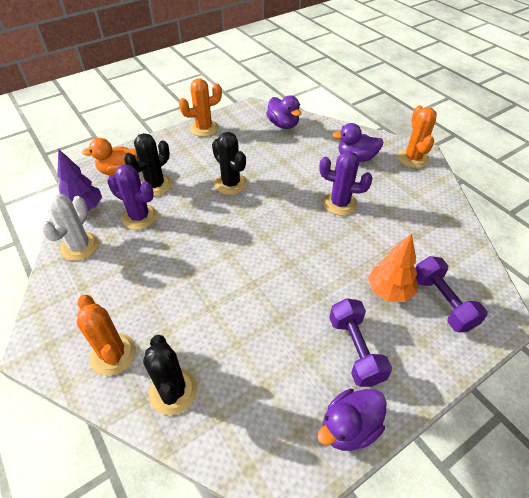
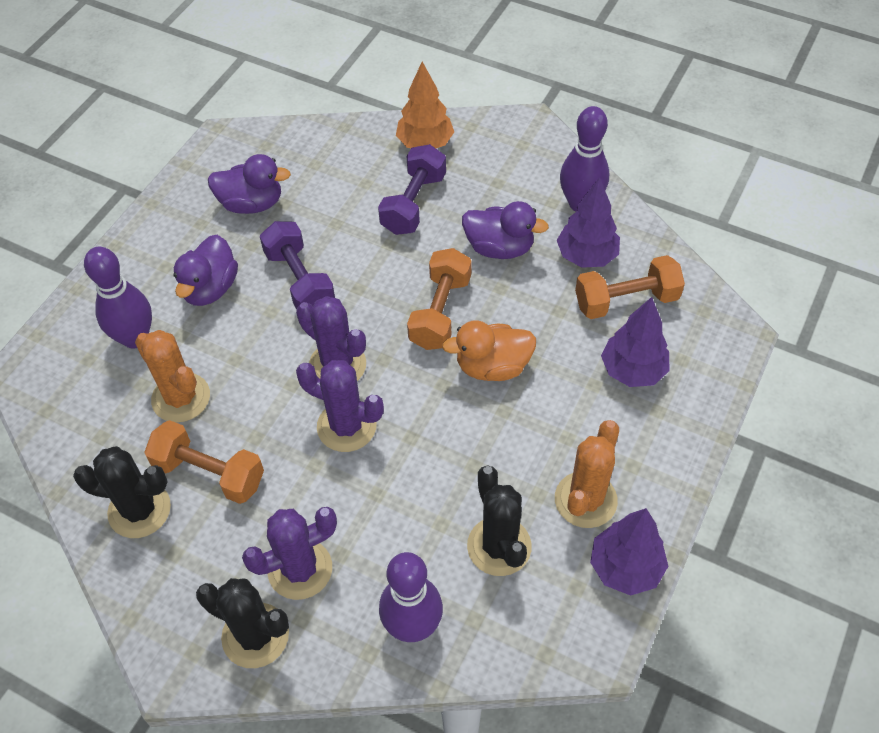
orange cactus: [77,295,136,376] [179,78,222,137] [397,105,437,168] = 3 -> [135,330,210,423] [555,420,619,528] = 2
orange dumbbell: none = 0 -> [144,420,264,504] [407,248,472,350] [575,255,685,319] = 3
purple bowling pin: none = 0 -> [84,247,152,349] [379,552,443,642] [560,106,609,212] = 3
purple cactus: [108,165,157,230] [319,151,373,216] = 2 -> [242,507,337,600] [296,296,366,381] [296,360,384,452] = 3
purple tree: [57,149,102,211] = 1 -> [557,177,620,268] [590,508,668,596] [601,297,670,387] = 3
white cactus: [40,194,99,261] = 1 -> none = 0

